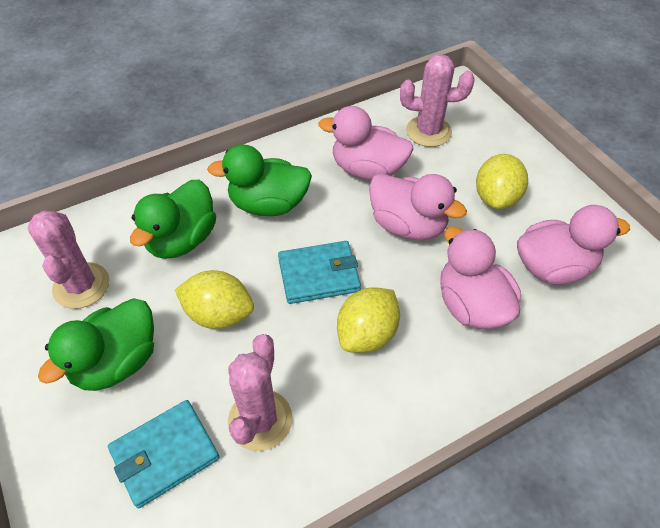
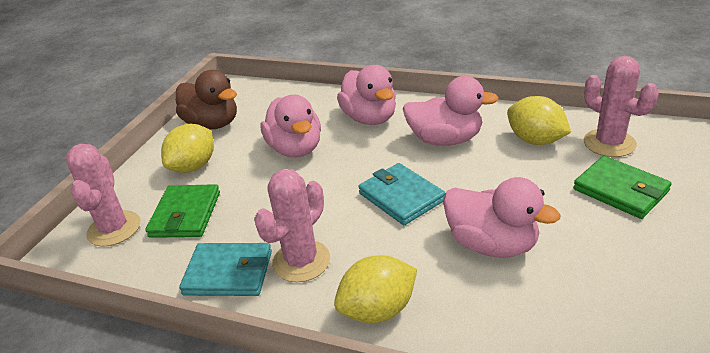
brown duck: none = 0 -> [176,70,237,130] = 1
green duck: [38,298,154,391] [130,180,216,259] [207,144,312,216] = 3 -> none = 0
green wallet: none = 0 -> [145,184,220,238] [573,156,672,219] = 2

